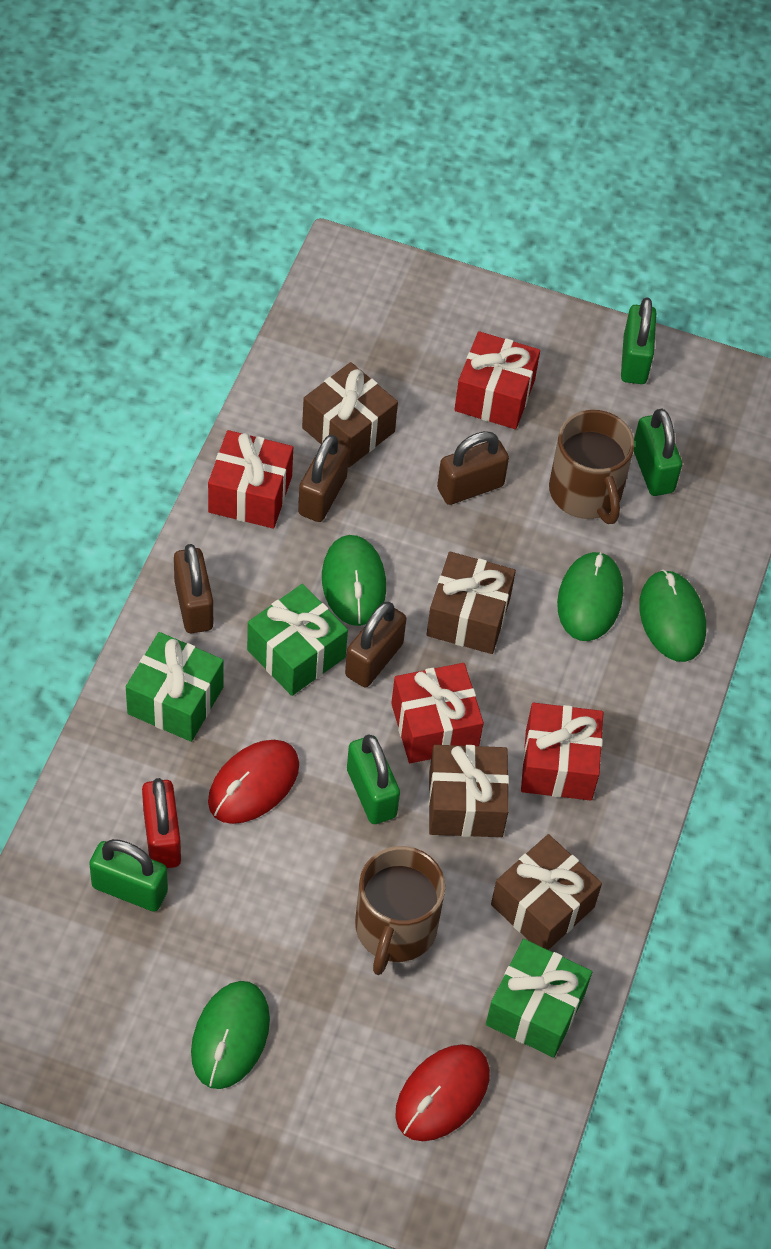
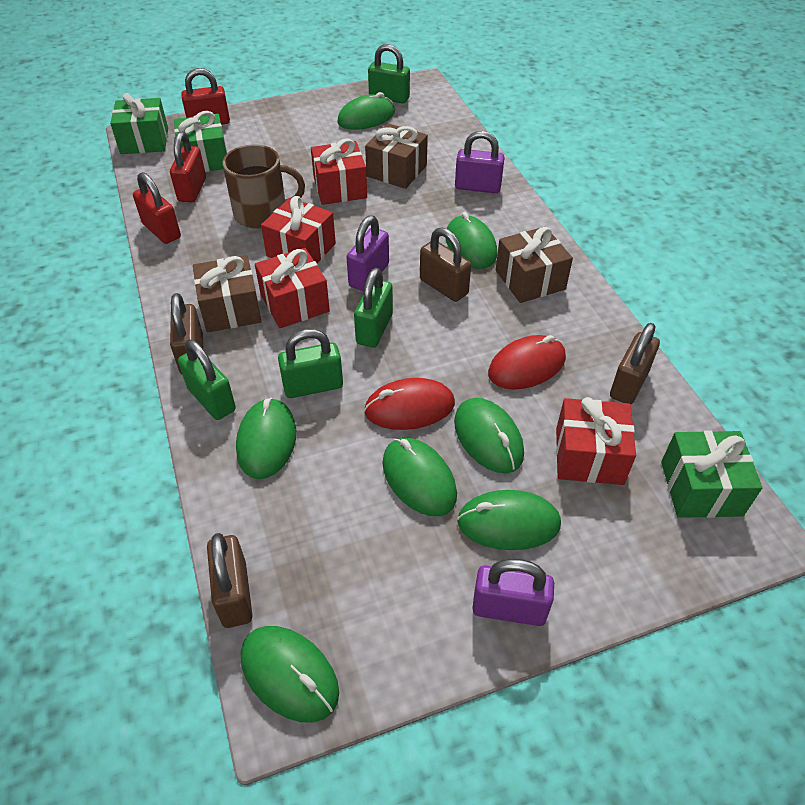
brown gift: [302,362,398,468] [426,552,516,654] [428,745,509,837] [491,834,602,950] = 4 -> [193,255,262,332] [365,123,428,189] [496,226,573,303] = 3
brown mug: [355,846,445,975] [549,410,635,524] = 2 -> [223,145,305,229] = 1
green mouse: [191,981,270,1089] [322,535,386,626] [557,551,623,641] [639,569,706,662] = 4 -> [236,398,296,479] [241,626,339,723] [337,92,395,130] [382,438,457,516] [446,212,497,269] [454,398,524,473] [457,490,561,550] = 7
purple padlock: none = 0 -> [346,215,389,291] [455,131,505,193] [472,559,554,626] = 3
red padlock: [142,778,181,868] = 1 -> [133,172,181,244] [170,132,206,202] [181,68,230,125] = 3

